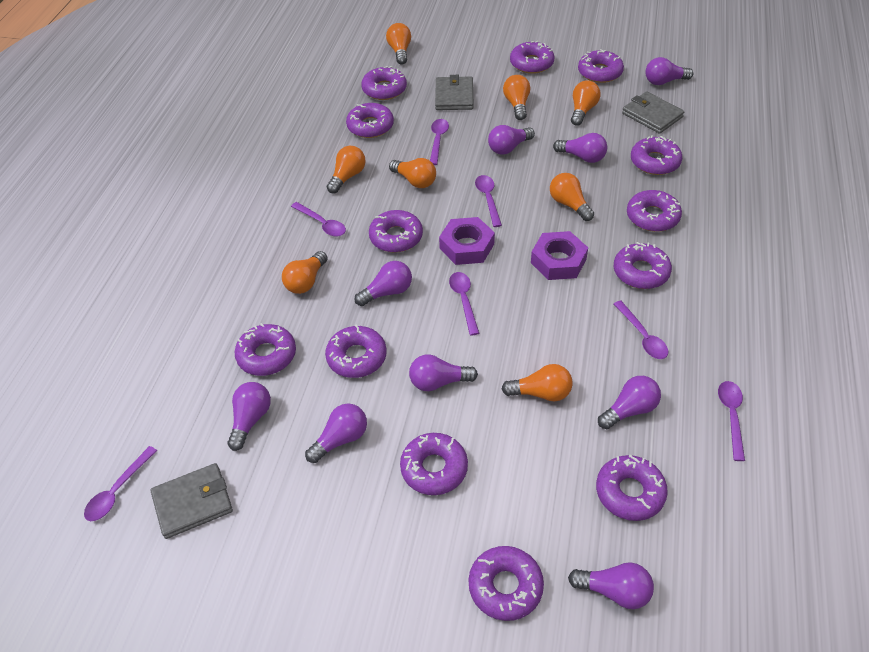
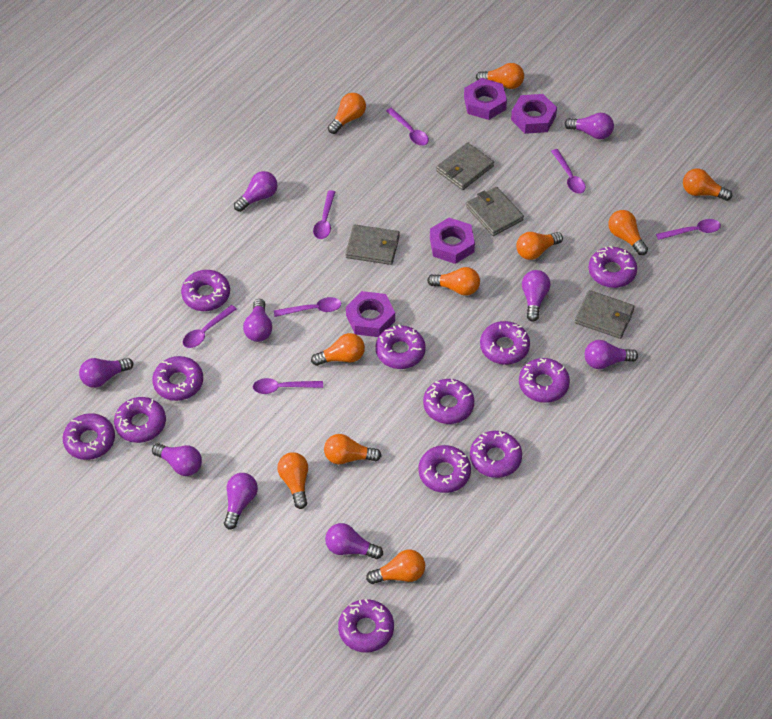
grey wallet: [150,463,233,539] [435,75,473,110] [622,91,684,134] = 3 -> [345,224,400,265] [436,142,494,190] [466,187,524,236] [575,290,635,339] = 4
orange light bulb: [282,251,328,294] [327,146,366,193] [386,23,411,65] [389,158,436,188] [502,364,572,402] [503,75,530,120] [550,173,594,221] [571,80,601,126] = 8 -> [277,452,308,509] [311,333,365,366] [324,434,382,465] [328,93,366,134] [366,550,425,584] [427,267,480,296] [476,63,524,89] [516,232,563,260] [608,210,648,255] [683,168,732,201] = 10
purple donut: [235,323,296,376] [325,325,387,378] [346,103,394,138] [361,66,407,100] [369,210,423,253] [400,433,468,495] [469,546,544,621] [510,41,555,74] [578,49,624,83] [596,455,668,521] [614,242,672,289] [627,190,682,232] [631,135,682,175] = 13 -> [63,413,115,460] [114,397,166,443] [152,356,203,401] [181,270,230,311] [338,599,394,652] [376,325,426,369] [419,445,471,493] [423,379,474,424] [470,431,522,478] [480,321,530,365] [519,358,570,403] [589,246,637,288] = 12
purple nut: [439,217,495,265] [531,231,588,280] = 2 -> [346,291,395,337] [430,218,475,264] [464,78,507,120] [511,94,557,134] = 4

